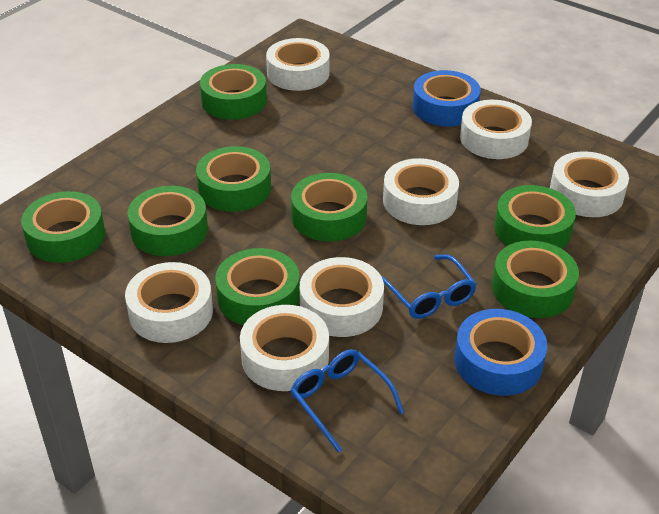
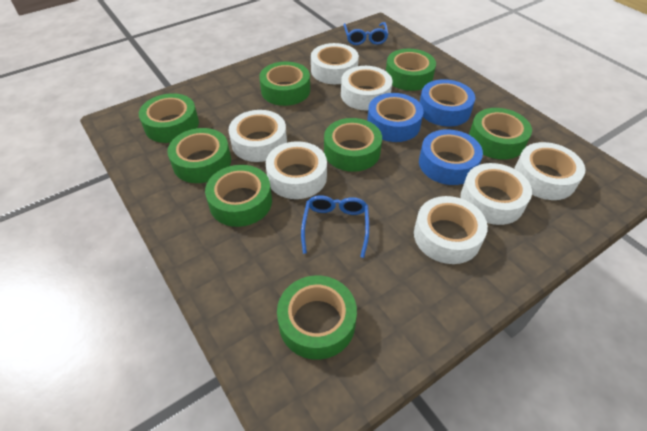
blue tape: [413,70,481,126] [454,309,547,396] = 2 -> [367,93,423,142] [419,129,483,185] [420,79,475,127] = 3

